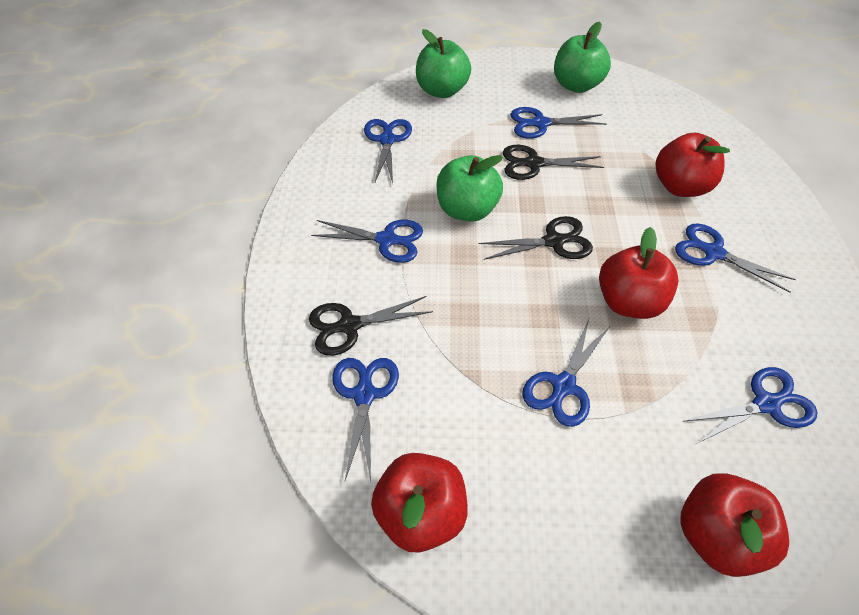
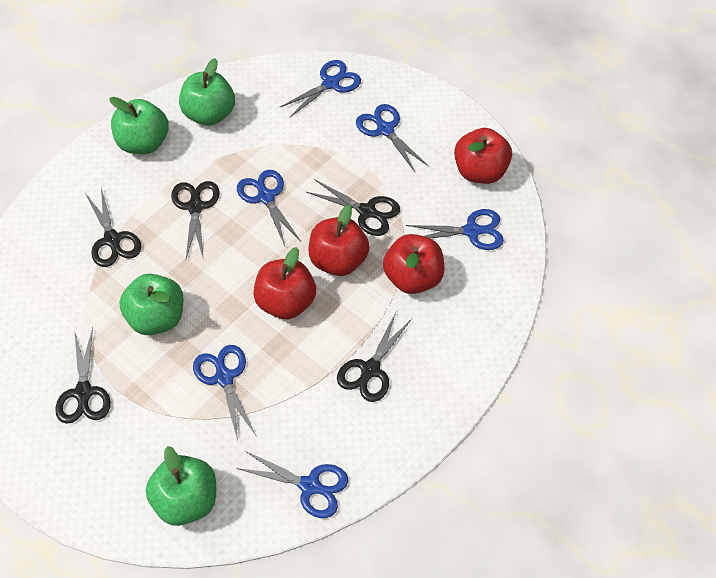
black scissors: [309,296,433,356] [479,216,593,260] [503,145,604,180] = 3 -> [55,327,111,424] [85,188,141,267] [171,181,220,260] [306,179,400,236] [337,312,412,402] = 5
blue scissors: [311,220,423,263] [332,358,399,481] [364,119,412,183] [510,107,606,139] [522,319,610,427] [675,223,796,293] [683,367,818,443] = 7 -> [193,345,257,441] [236,450,348,518] [237,170,301,246] [279,60,361,117] [356,104,428,172] [406,209,504,250] = 6
green apple: [416,29,471,98] [436,155,503,222] [554,22,611,93] = 3 -> [110,97,169,154] [119,274,184,335] [146,446,216,526] [179,58,235,126] = 4

